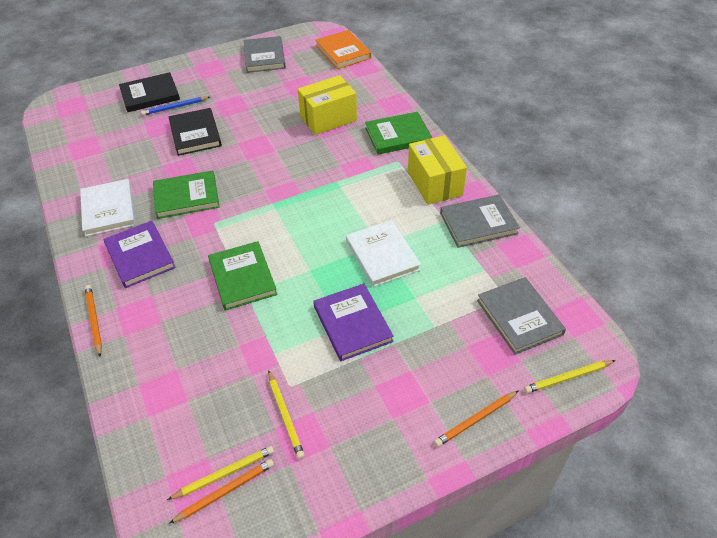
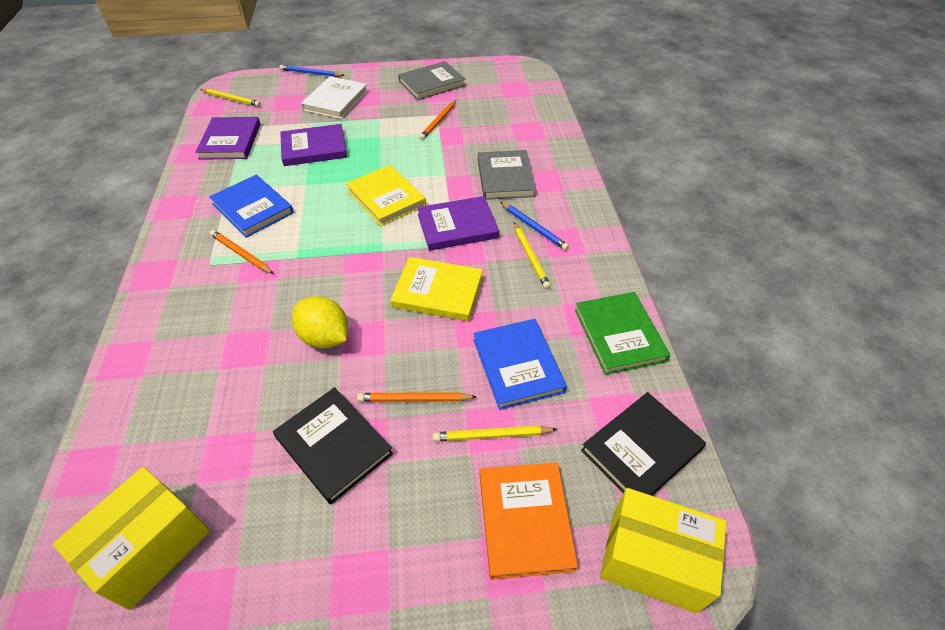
blue book: none = 0 -> [209,175,294,238] [473,319,567,410] = 2
blue pencil: [141,97,210,116] = 1 -> [280,65,345,77] [501,202,569,250] = 2
green book: [153,170,220,219] [208,241,277,311] [365,112,432,154] = 3 -> [575,292,670,375] = 1
grey book: [244,36,286,73] [440,194,520,248] [477,277,566,355] = 3 -> [398,61,466,100] [478,150,536,200] = 2
purple book: [104,221,176,288] [313,283,394,361] = 2 -> [195,117,260,160] [280,124,347,166] [417,196,499,251] = 3
white book: [80,179,136,237] [346,220,421,287] = 2 -> [301,76,368,119] = 1
yellow book: none = 0 -> [346,165,426,226] [391,257,483,321] = 2
yellow lemon: none = 0 -> [292,296,348,349] = 1

